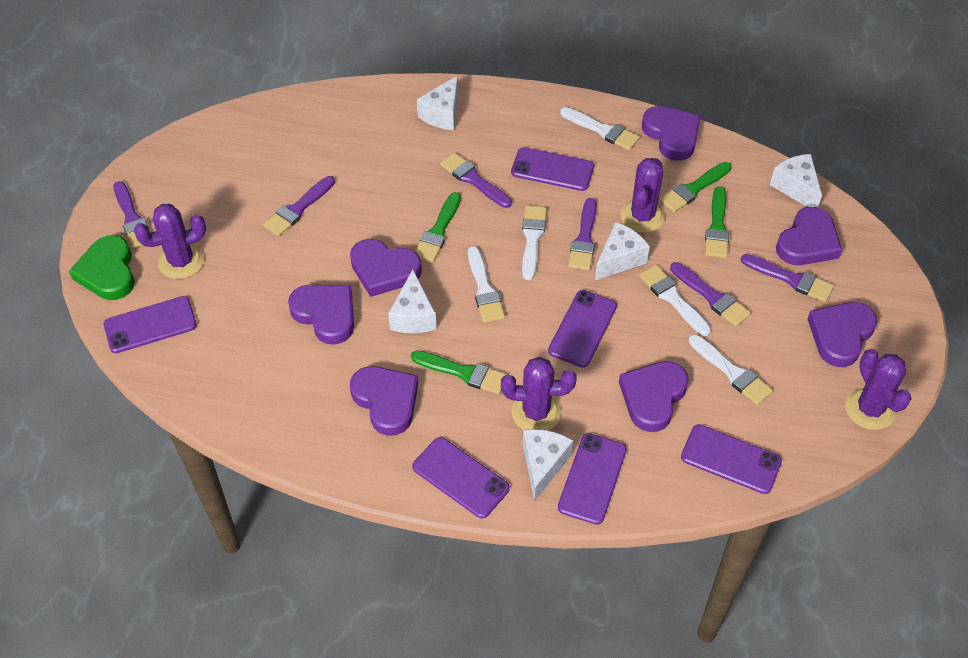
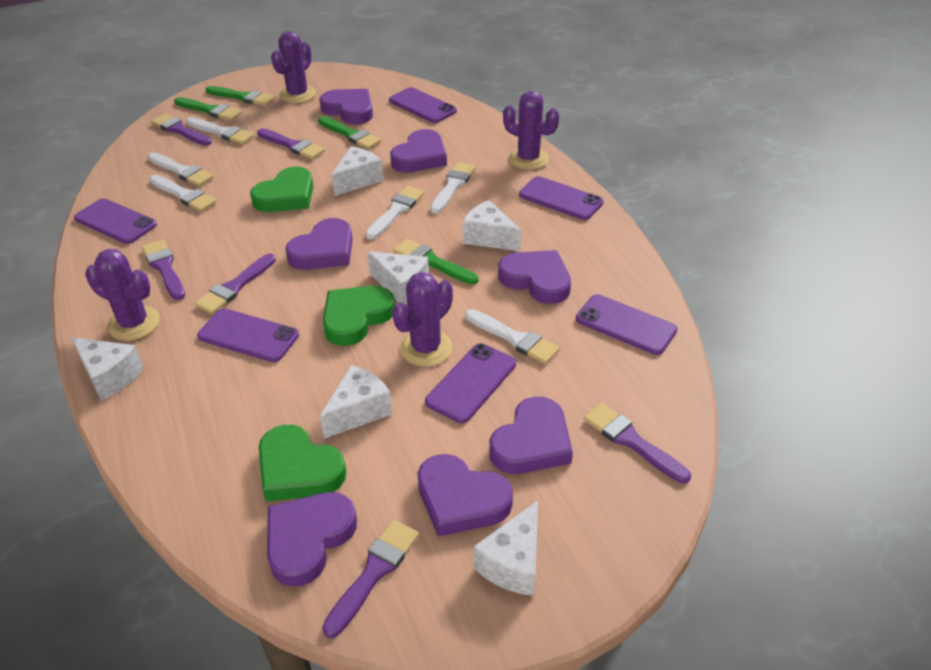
green heart: [69,235,135,300] = 1 -> [250,167,314,212] [259,425,346,501] [323,286,395,346] = 3
white brush: [468,246,505,323] [522,206,547,280] [560,107,640,150] [639,265,711,336] [689,334,773,405] = 5 -> [148,152,214,186] [149,175,217,212] [186,117,254,144] [365,186,424,240] [430,162,476,214] [465,309,560,364] = 6
white cheese: [388,270,437,333] [417,76,458,130] [523,429,573,502] [595,222,650,280] [770,154,822,208] = 5 -> [71,337,144,401] [320,365,392,439] [332,146,383,196] [367,251,429,305] [462,200,521,251] [474,501,538,596] = 6

